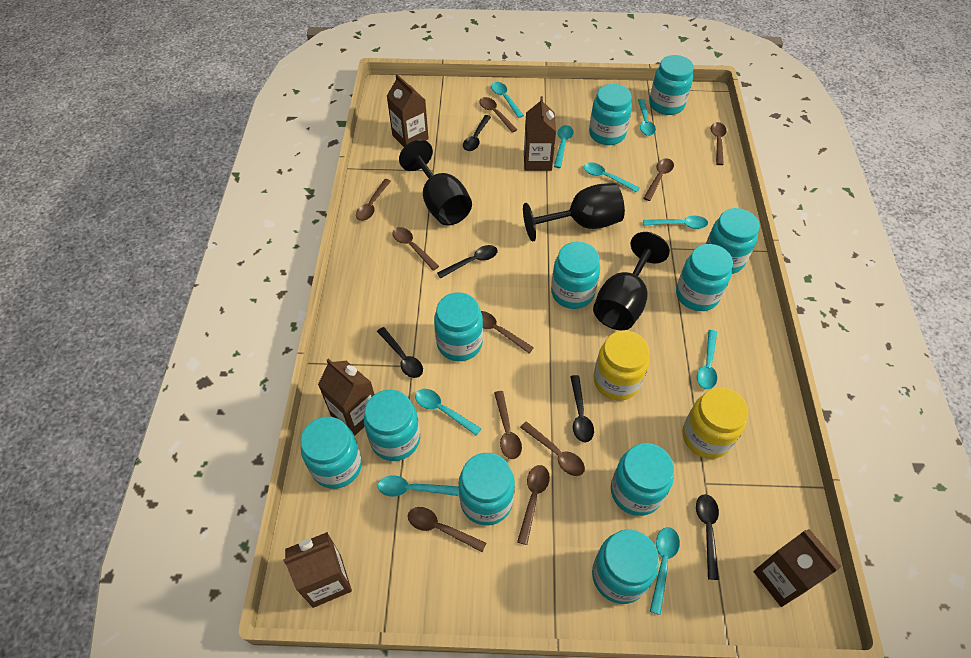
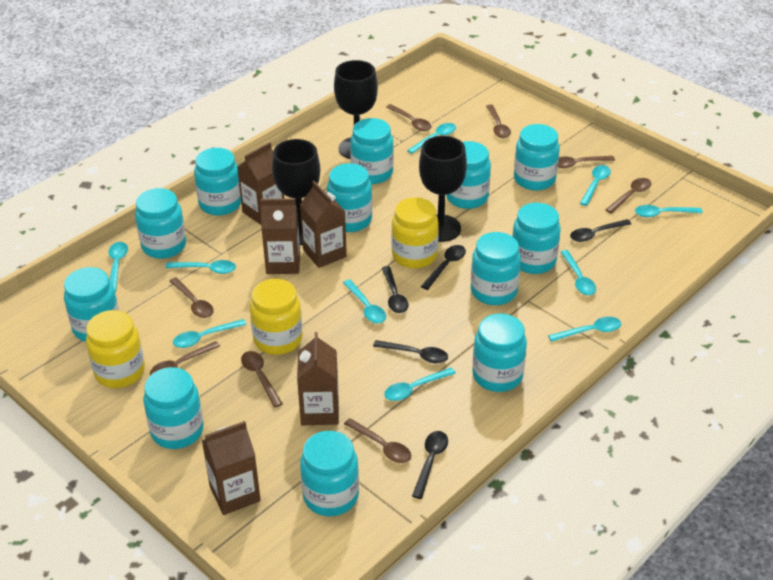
brown spoon: [356,179,391,221] [393,227,439,271] [408,507,486,552] [479,97,517,133] [481,311,534,353] [494,391,522,459] [517,465,550,545] [520,421,585,476] [643,158,674,201] [711,122,727,165] = 10 -> [150,341,220,375] [169,277,214,318] [241,351,283,408] [344,418,411,463] [386,104,432,131] [486,105,511,138] [558,156,615,168] [606,178,651,214] = 8
turquoise jar: [300,417,362,489] [364,390,420,461] [434,292,483,361] [459,453,515,526] [551,242,600,309] [589,84,632,145] [592,529,659,604] [611,443,674,516] [649,55,694,115] [676,244,733,311] [706,208,760,274] = 11 -> [64,267,119,342] [135,188,186,259] [143,367,204,449] [194,148,241,216] [300,431,359,516] [327,163,372,232] [350,118,394,184] [446,141,491,209] [471,232,521,305] [472,313,527,392] [512,203,561,274] [514,124,560,191] = 12
turquoise spoon: [378,475,459,497] [415,389,481,435] [491,82,524,118] [554,125,574,168] [583,162,640,193] [638,99,656,136] [643,216,708,229] [650,527,680,615] [697,330,717,389] = 9 -> [109,242,128,292] [165,260,236,274] [173,319,246,348] [343,279,386,323] [384,368,456,401] [407,123,456,154] [548,317,621,342] [561,250,596,295] [580,165,611,206] [635,205,702,217] = 10
yellow jar: [593,330,649,400] [683,387,749,459] = 2 -> [86,310,145,388] [250,279,303,355] [391,197,439,269] = 3

